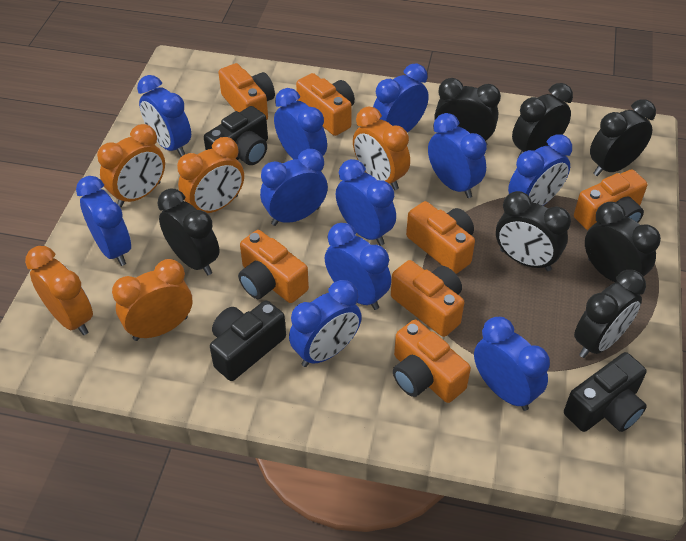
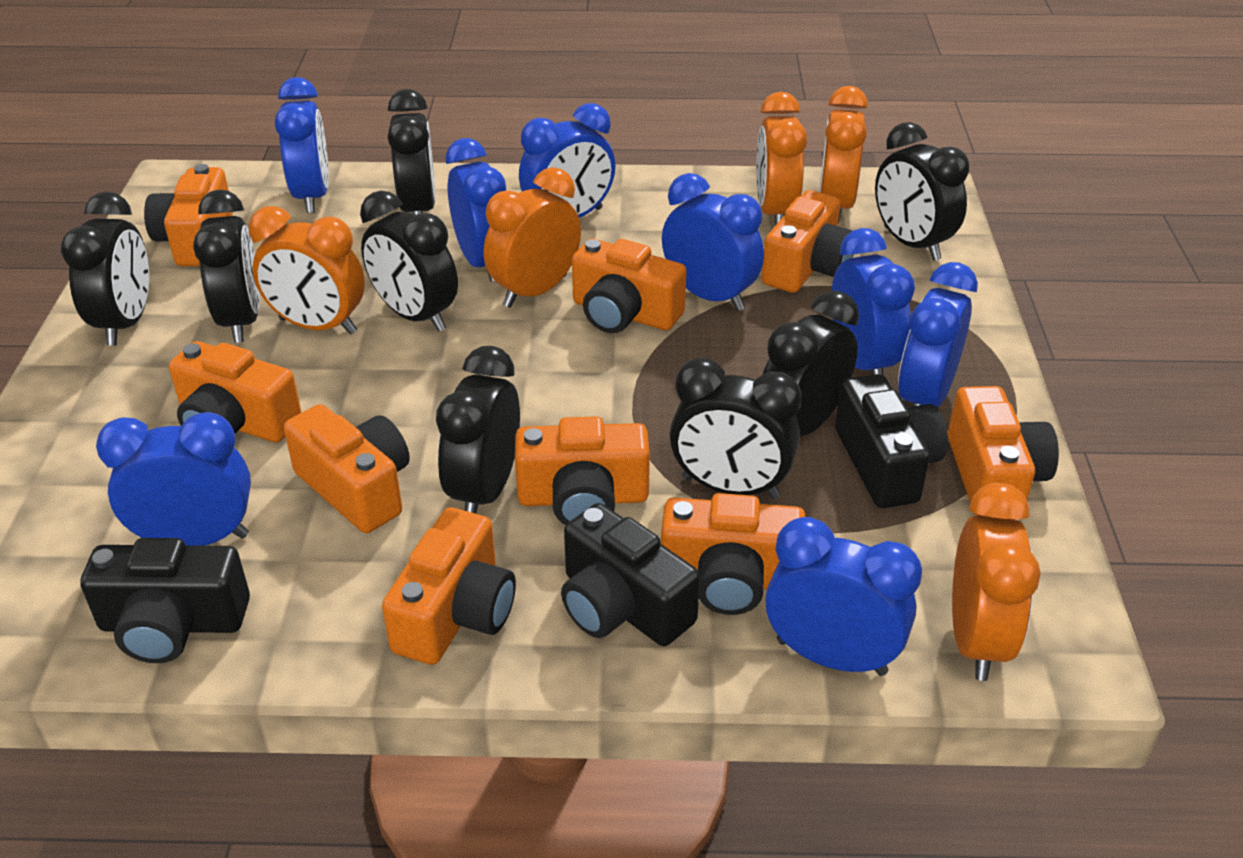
black clock: [158,188,220,275] [434,78,501,145] [496,191,571,271] [512,83,573,159] [574,270,646,358] [585,202,661,282] [590,99,656,176] = 7 -> [61,191,149,345] [193,190,260,343] [360,191,458,332] [388,89,436,215] [436,346,520,514] [670,358,802,498] [762,291,859,436] [875,122,969,261] = 8
blue clock: [76,176,131,266] [137,75,191,157] [260,149,328,226] [274,88,327,160] [289,280,362,367] [325,223,391,310] [336,159,396,246] [373,63,429,132] [428,113,487,198] [474,317,550,411] [508,134,572,206] = 11 -> [96,412,251,546] [275,77,329,213] [446,138,506,282] [519,103,615,218] [662,173,764,311] [765,517,922,676] [832,228,915,375] [898,262,978,407] = 8
orange camera: [218,63,275,120] [238,230,309,303] [296,73,355,136] [391,260,464,337] [393,320,471,403] [406,201,475,274] [574,169,647,230] = 7 -> [144,164,233,266] [169,341,302,442] [284,404,410,533] [382,507,516,665] [515,416,650,525] [572,239,686,333] [661,493,806,615] [762,190,854,293] [948,386,1059,516] = 9

